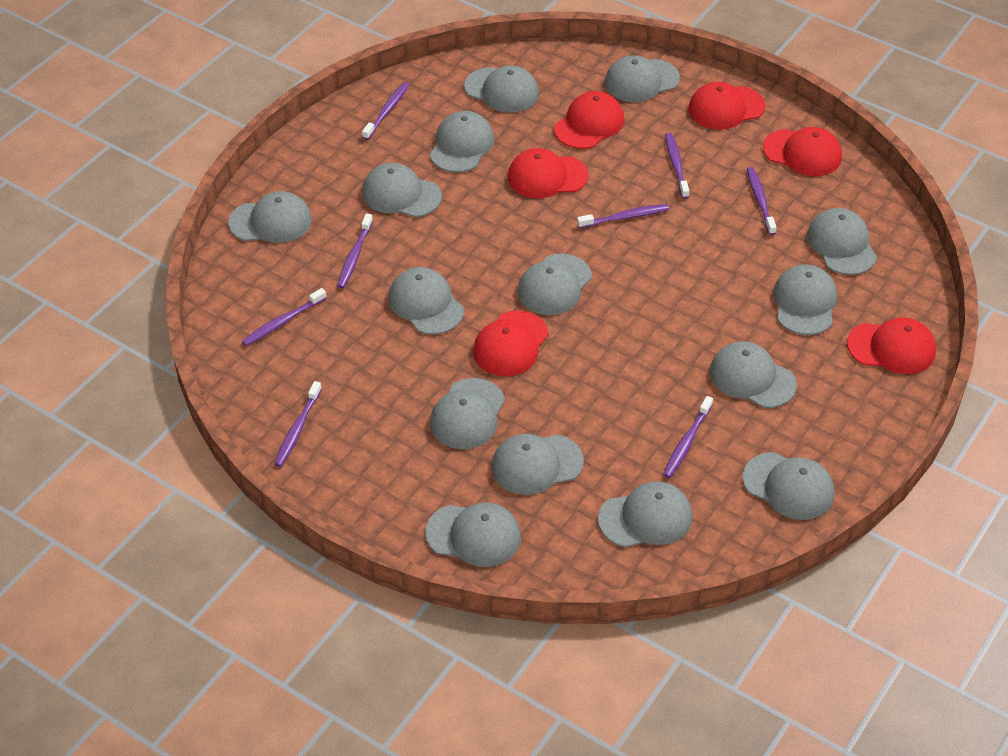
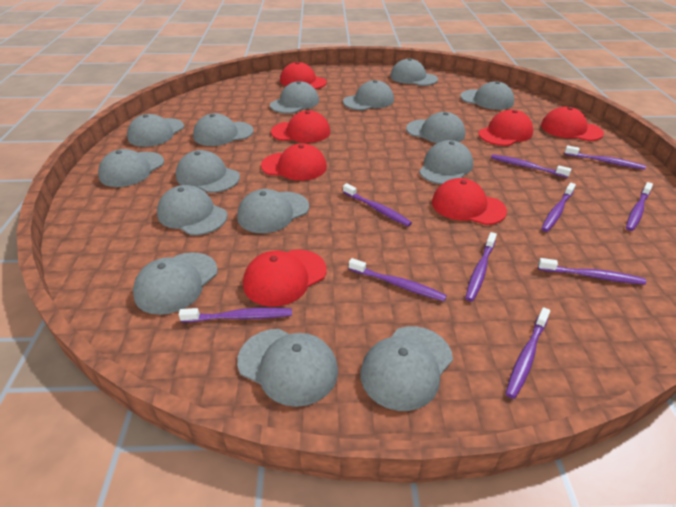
purple toothbrush: [242,288,326,346] [274,381,322,467] [337,214,373,288] [362,82,409,140] [577,204,669,228] [663,396,713,478] [665,133,689,199] [747,167,777,235] = 8 -> [179,308,292,322] [343,183,412,226] [349,258,447,301] [465,232,497,302] [491,154,571,178] [506,307,550,399] [538,258,646,285] [541,183,576,232] [565,145,646,170] [626,182,653,231] = 10
red cap: [473,310,549,377] [508,148,588,198] [554,91,624,149] [689,82,765,130] [763,127,842,176] [847,318,936,374] = 6 -> [243,249,326,307] [261,143,327,181] [271,110,330,143] [280,62,327,89] [432,178,507,225] [478,110,533,146] [541,107,604,141] = 7

